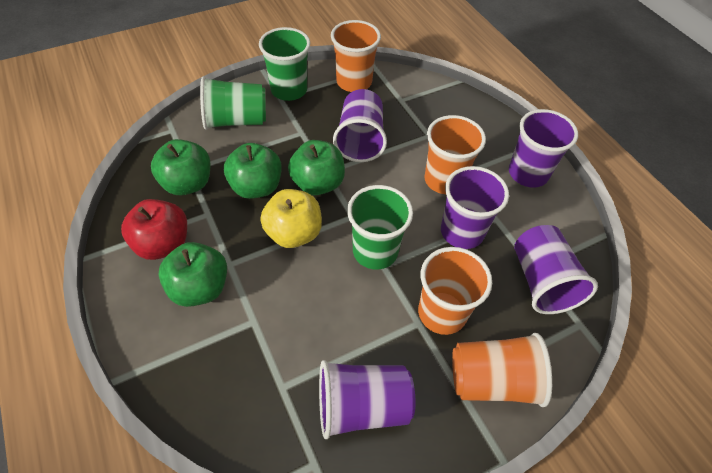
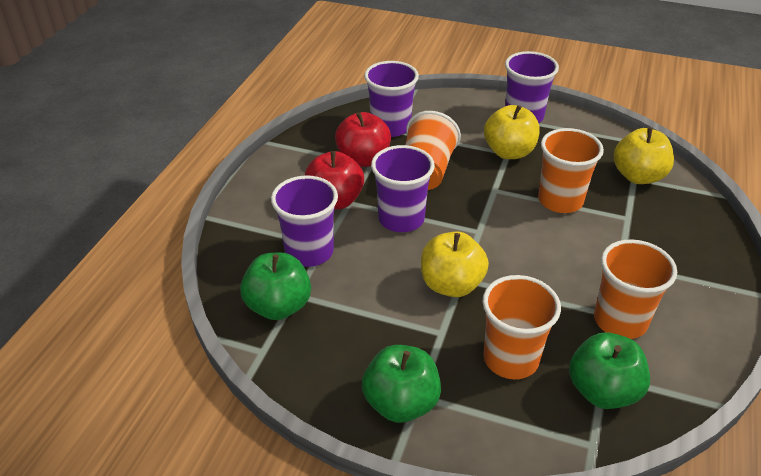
green apple: [151,139,211,195] [158,242,227,307] [224,143,282,199] [288,140,345,195] = 4 -> [240,252,311,320] [362,345,441,423] [569,332,650,409] = 3
green cup: [200,76,266,130] [259,27,310,101] [347,185,413,270] = 3 -> none = 0
purple cup: [319,360,416,439] [333,89,387,162] [441,166,509,249] [509,109,578,188] [514,225,598,314] = 5 -> [271,176,338,267] [364,61,419,137] [371,145,435,232] [505,51,559,123] = 4
red apple: [121,199,187,260] = 1 -> [305,151,364,210] [335,112,391,167] = 2
yellow apple: [260,189,322,248] = 1 -> [421,231,489,297] [484,105,540,159] [613,127,674,184] = 3

